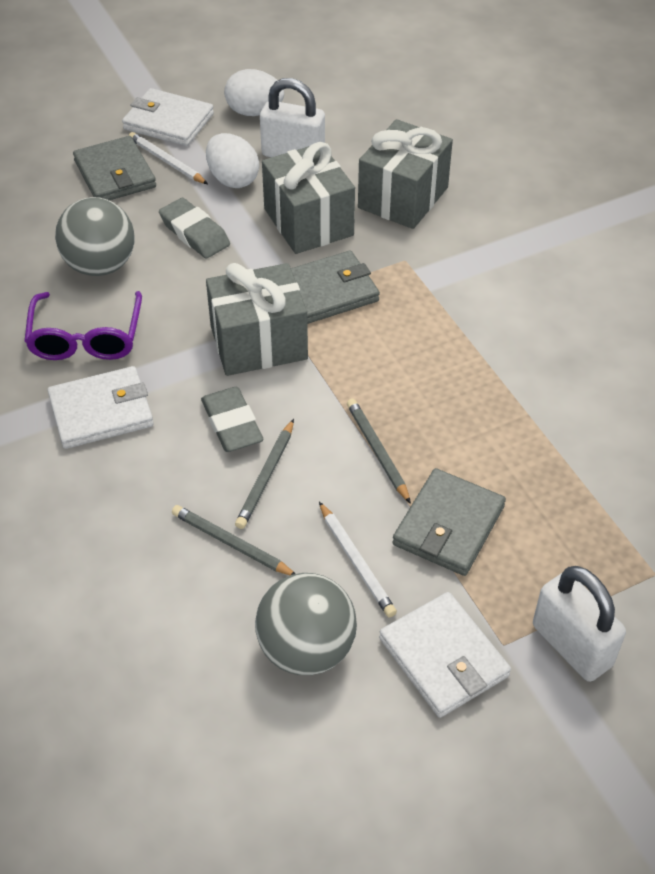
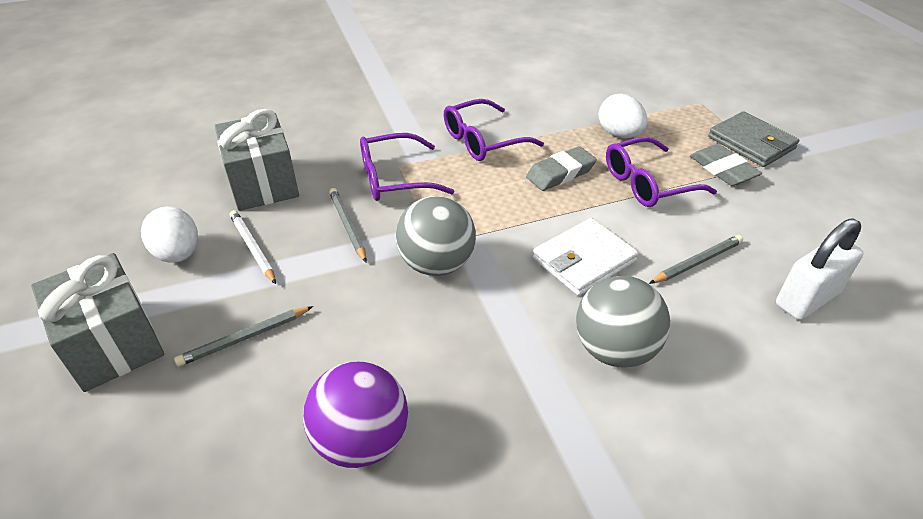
grey gift: [206,263,308,376] [262,142,355,254] [358,119,453,229] = 3 -> [31,253,164,392] [215,109,299,211] = 2
grey wallet: [73,136,156,200] [291,251,380,324] [392,468,506,576] = 3 -> [708,111,799,167] = 1
purple ball: none = 0 -> [303,361,408,468] = 1
purple glasses: [24,291,142,360] = 1 -> [360,133,454,201] [444,99,544,161] [606,136,717,207] = 3
white padlock: [260,78,325,157] [533,566,626,682] = 2 -> [776,218,864,320] = 1
white pencil: [128,132,208,184] [319,502,397,617] = 2 -> [230,210,276,284] = 1
white wallet: [48,366,154,449] [122,88,214,146] [379,592,511,718] = 3 -> [533,218,639,296] = 1

